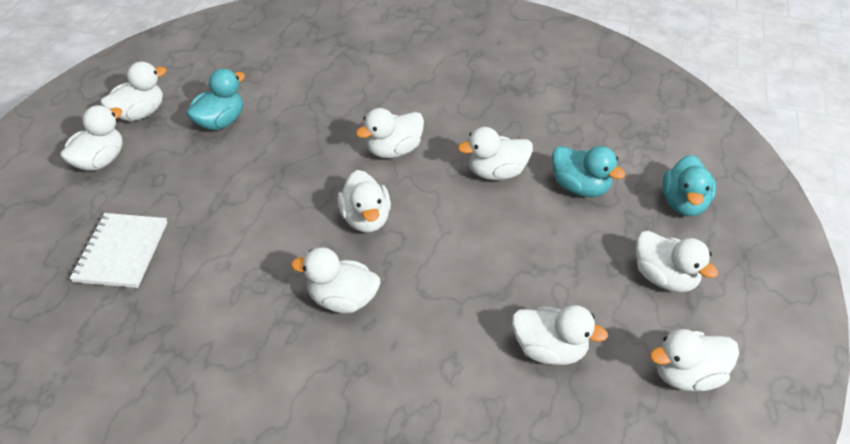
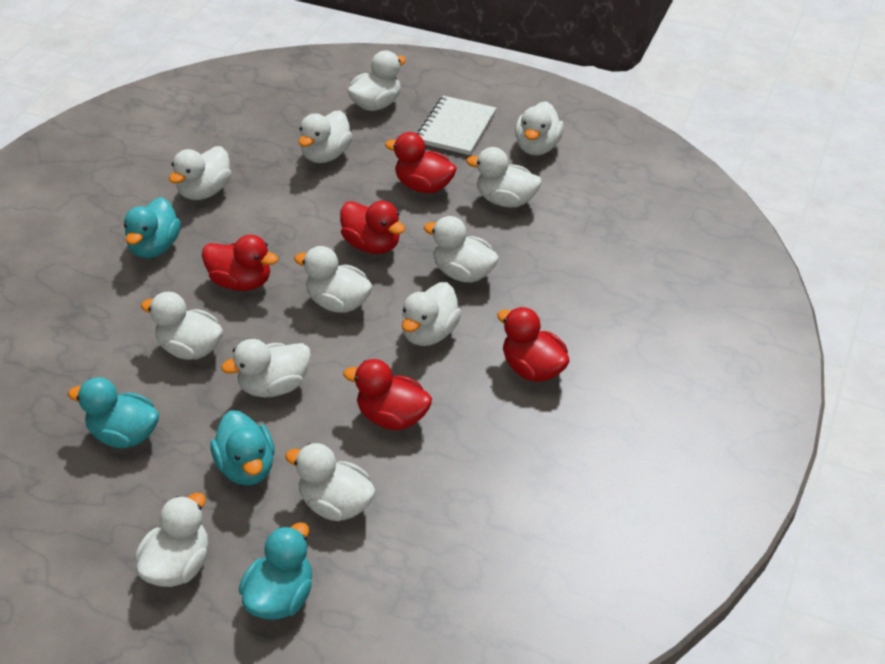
red duck: none = 0 -> [202,235,278,291] [340,201,405,254] [343,359,432,430] [385,132,457,193] [497,307,570,382] = 5
turquoise duck: [186,68,245,130] [552,146,625,197] [662,155,716,216] = 3 -> [68,377,159,448] [124,197,181,258] [210,410,275,486] [239,522,312,620] = 4
white duck: [60,105,123,171] [101,61,167,121] [291,247,380,313] [337,170,391,233] [356,108,424,158] [458,127,533,180] [512,305,608,365] [636,231,718,292] [650,329,739,391] = 9 -> [135,493,208,587] [141,292,223,360] [169,146,232,200] [221,339,311,398] [285,443,376,521] [294,246,373,313] [299,110,353,163] [347,50,406,111] [402,282,462,346] [424,216,499,283] [466,147,542,208] [515,101,564,155] = 12

